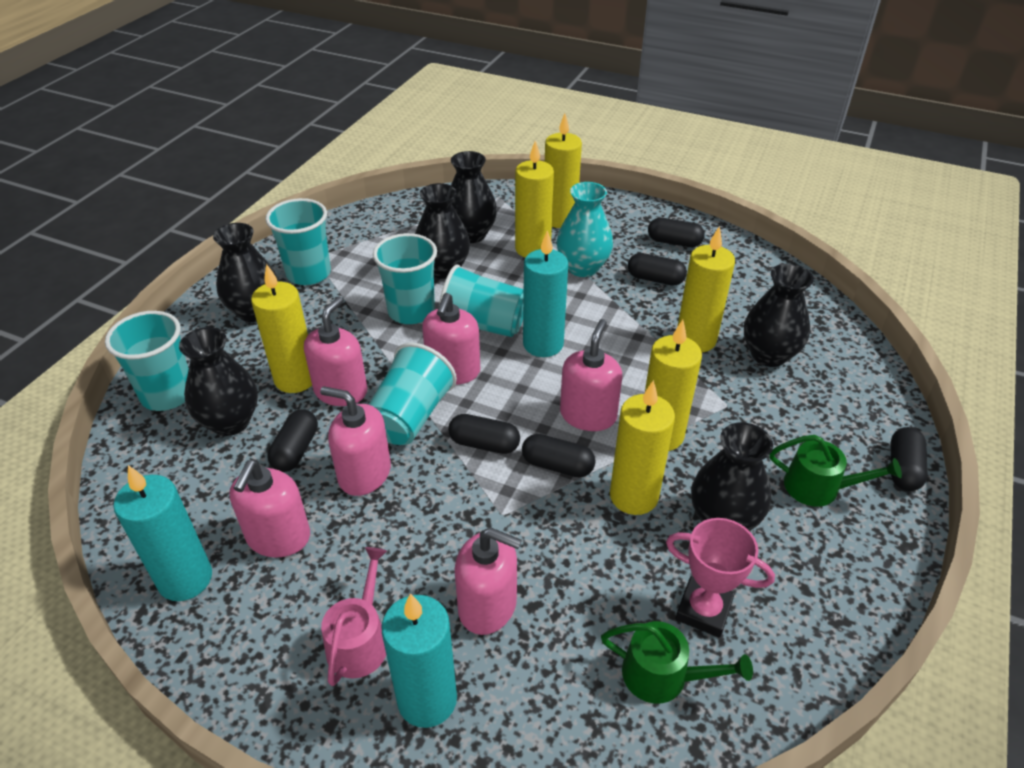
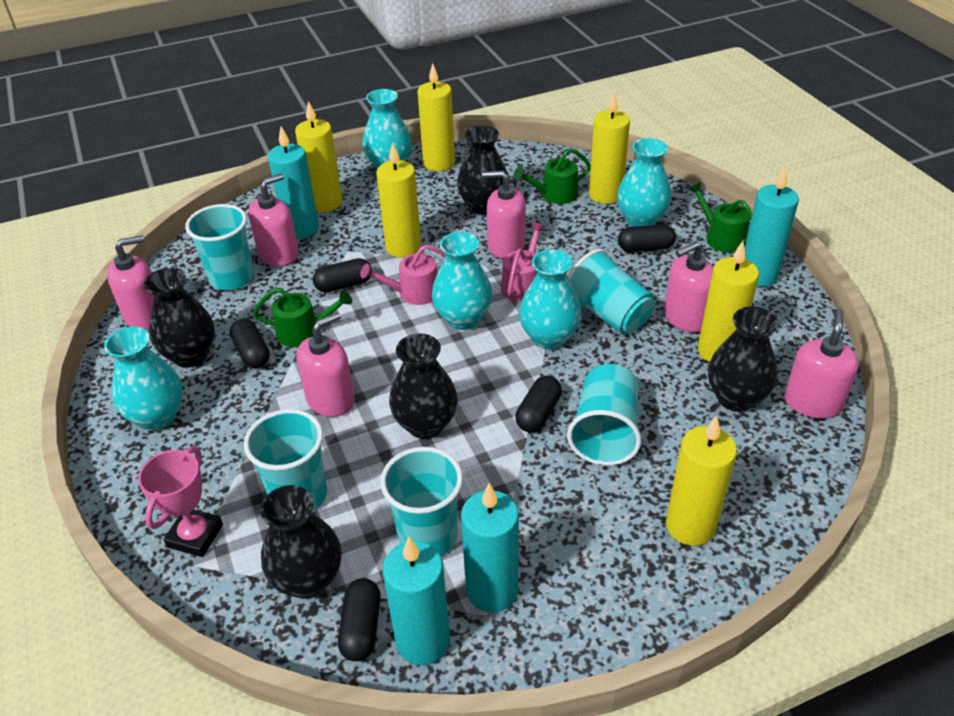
black capsule: [267,409,318,472] [448,414,520,454] [522,434,595,477] [628,253,687,286] [648,218,705,247] [891,427,928,491] = 6 -> [230,319,270,369] [313,258,372,293] [338,578,381,661] [515,375,562,432] [618,224,676,252] = 5
black vase: [179,327,258,436] [213,223,279,322] [415,183,470,279] [451,151,497,243] [691,422,773,531] [744,264,814,367] = 6 -> [144,268,215,368] [260,485,342,599] [389,333,458,439] [457,126,508,215] [708,306,778,412] = 5
green watering can: [601,621,753,704] [769,435,902,507] = 2 -> [253,288,352,347] [513,148,591,204] [688,182,752,252] = 3
pink watering can: [321,547,387,686] = 1 -> [360,244,446,305] [501,222,546,302] = 2
turquoise candle: [113,465,212,601] [381,593,457,728] [523,231,568,357] = 3 -> [268,126,319,239] [383,536,450,665] [461,484,519,612] [745,167,799,287] = 4
turquoise vase: [557,182,613,277] = 1 -> [104,327,183,430] [362,89,412,169] [432,232,492,330] [519,249,582,350] [617,138,672,227] = 5

